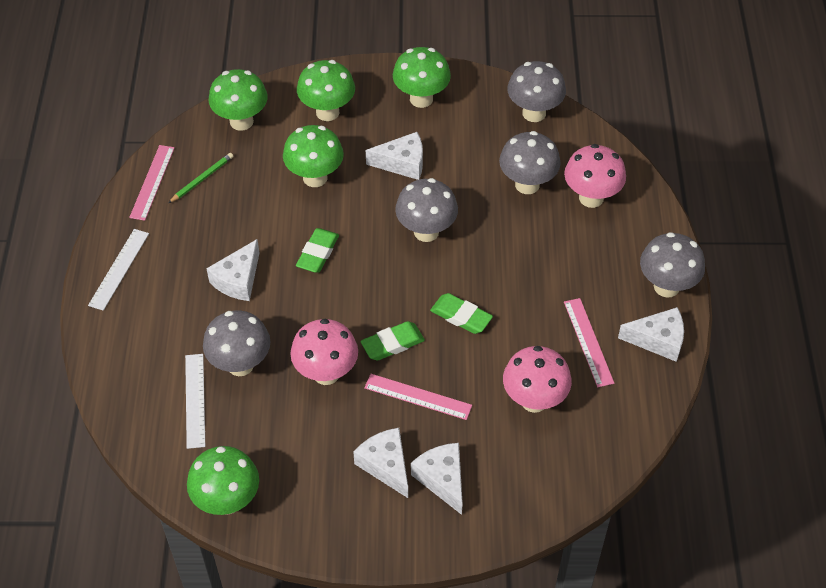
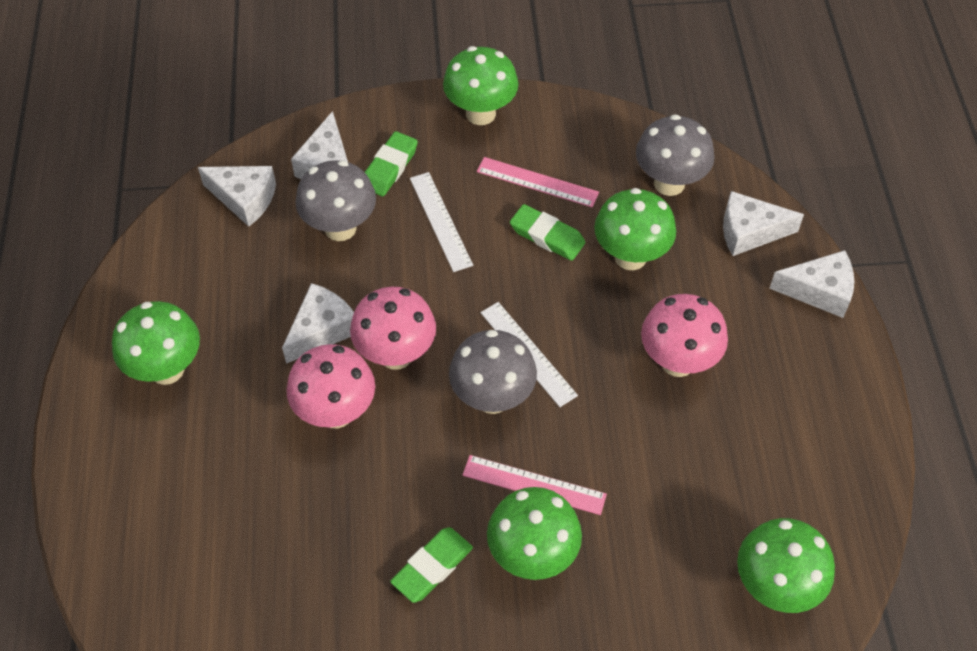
green pencil: [169,153,233,203] = 1 -> none = 0
grey mushroom: [203,311,270,376] [395,178,458,242] [499,131,561,194] [507,61,566,122] [640,232,705,297] = 5 -> [295,160,376,241] [449,330,537,414] [636,114,715,196] = 3
pink ruler: [129,145,175,221] [364,374,472,420] [564,298,614,387] = 3 -> [462,455,607,515] [477,157,599,207] = 2

